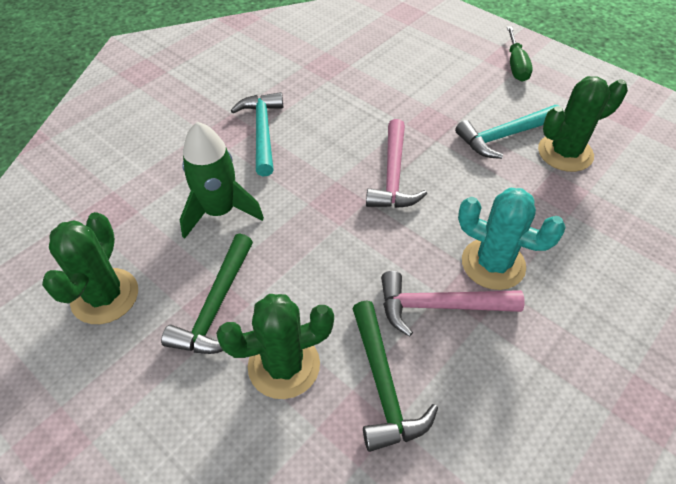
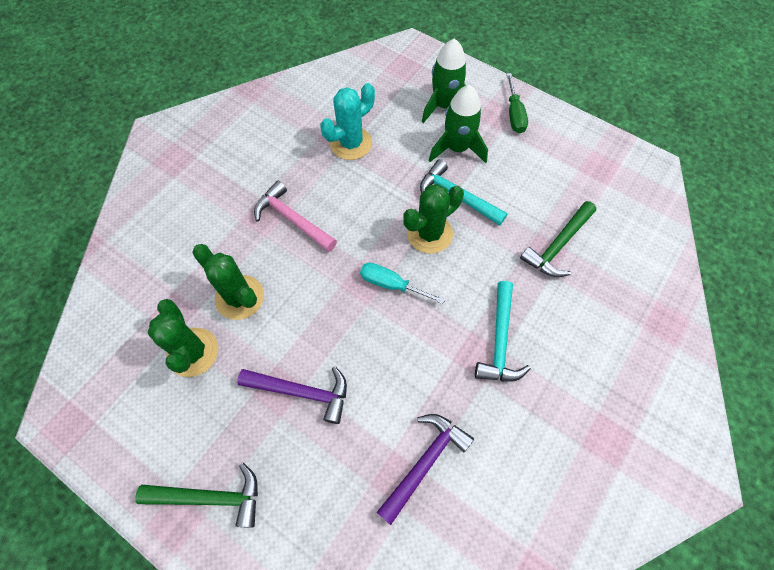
green rocket: [180,122,264,239] = 1 -> [422,38,466,123] [429,85,488,163] = 2
pink hammer: [366,119,427,208] [381,271,524,337] = 2 -> [254,181,337,252] = 1
purple hammer: none = 0 -> [237,366,347,424] [377,414,474,525] = 2
turquoise screwdriver: none = 0 -> [360,263,445,304] = 1

